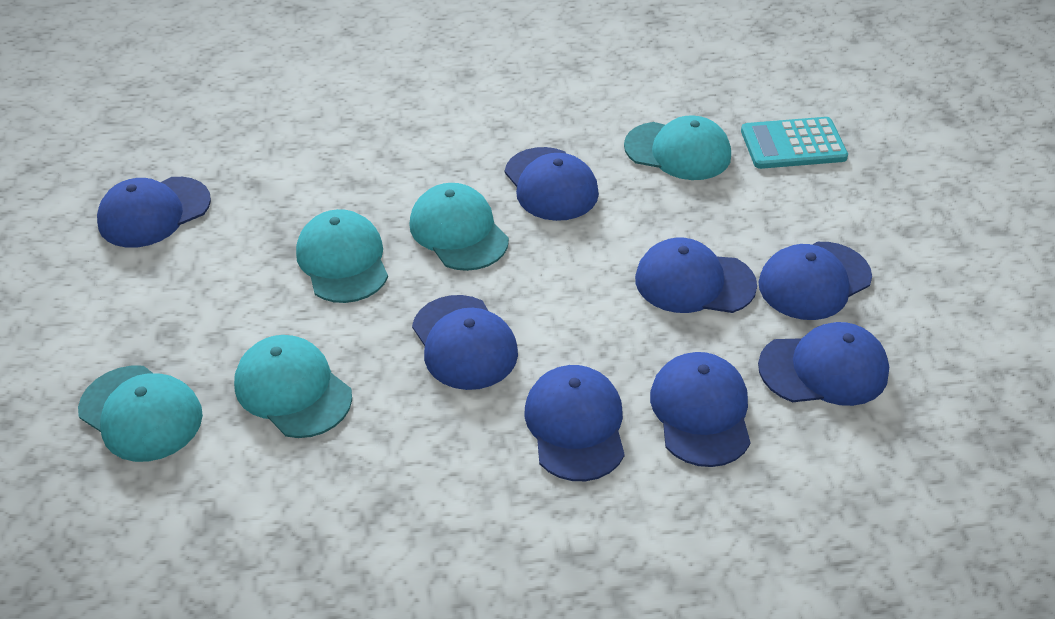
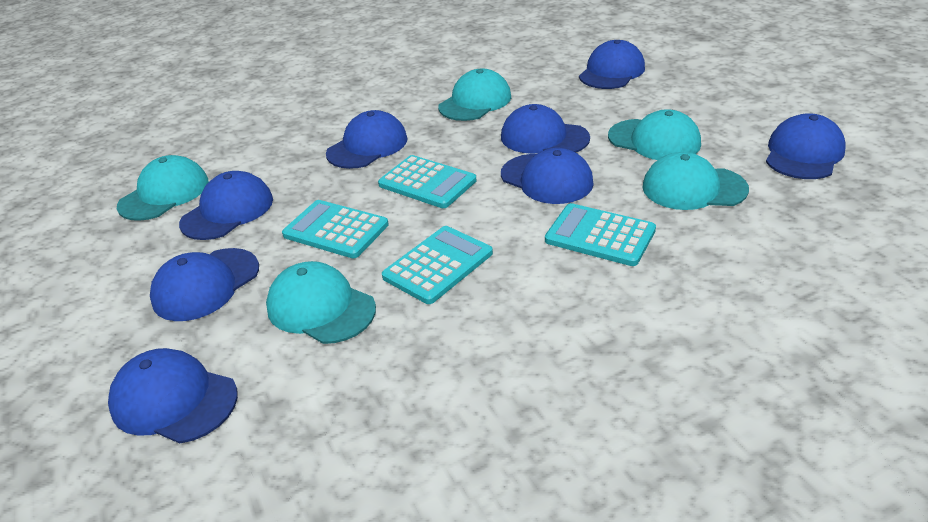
turquoise calculator: [741,117,848,169] = 1 -> [282,200,389,258] [378,155,476,208] [382,226,493,304] [545,203,656,266] = 4

